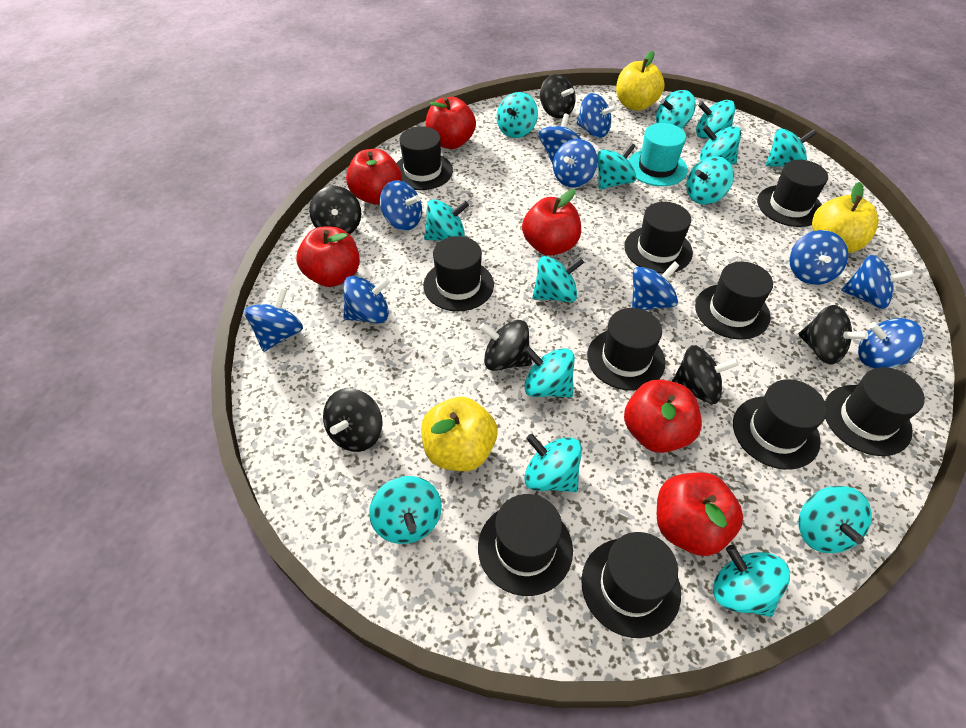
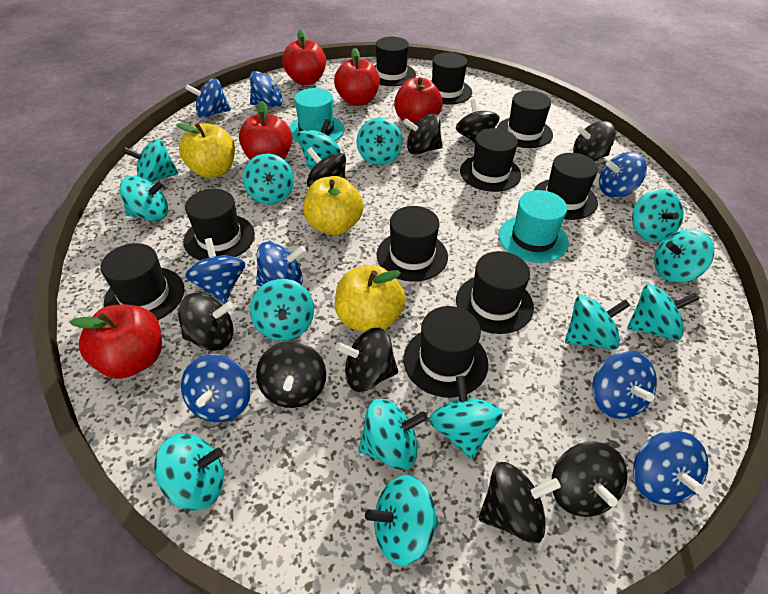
black spinning top: [309,186,361,234] [323,388,383,452] [479,320,532,371] [540,74,576,119] [672,345,739,404] [799,305,868,365] = 6 -> [178,293,233,351] [256,341,326,408] [307,147,346,187] [335,328,398,392] [403,113,443,155] [456,99,500,143] [479,462,561,543] [552,442,627,517] [573,121,616,161] = 9
blue spinning top: [244,288,303,352] [343,276,390,323] [380,180,422,230] [538,113,581,164] [553,139,598,188] [577,93,617,138] [632,261,680,310] [789,230,848,285] [841,255,914,309] [858,318,923,369] = 10 -> [181,354,251,423] [185,78,231,118] [185,238,246,304] [250,71,284,107] [256,242,306,286] [592,351,657,419] [599,152,647,198] [633,431,709,505] = 8
red apple: [296,227,360,287] [346,149,402,204] [426,97,476,149] [522,189,581,256] [624,379,702,453] [657,472,743,556] = 6 -> [70,305,162,379] [239,101,292,160] [282,29,326,85] [334,48,380,106] [394,77,443,124] = 5
turquoise hat: [628,123,688,186] = 1 -> [289,88,344,143] [499,190,569,263] = 2

